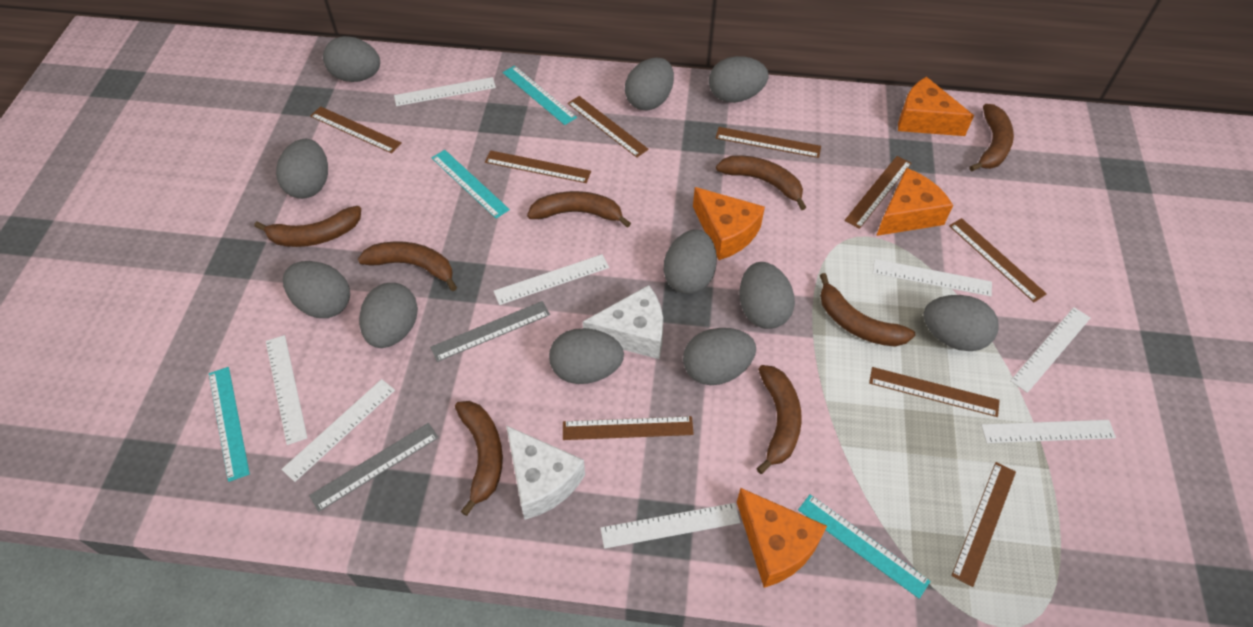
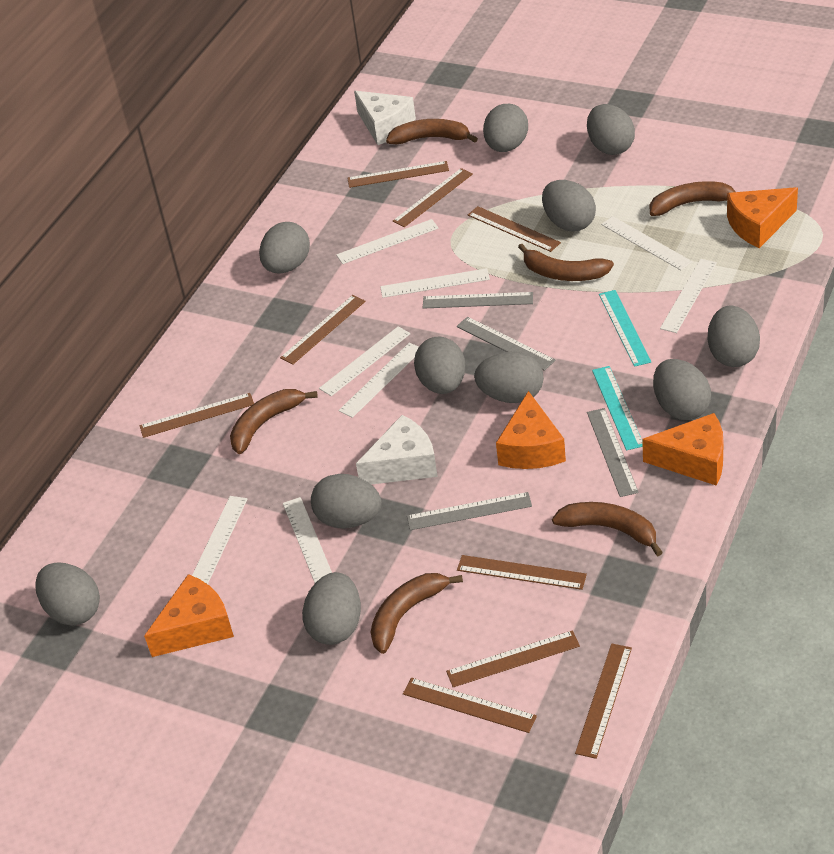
brown banana: [254,206,361,247] [358,241,457,291] [455,401,503,516] [527,191,631,228] [716,155,807,210] [756,365,802,474] [820,273,915,347] [969,104,1014,171] = 8 -> [230,389,318,454] [370,573,463,654] [386,119,478,144] [518,244,614,281] [552,502,663,556] [650,181,736,216] = 6
grey ruler: [309,423,439,512] [430,301,550,362] = 2 -> [407,492,532,530] [423,292,533,309] [457,317,555,371] [587,408,639,497] = 4
turquoise ruler: [209,367,250,482] [432,150,510,219] [502,66,577,125] [798,494,931,599] = 4 -> [592,366,643,451] [599,290,651,367] = 2

